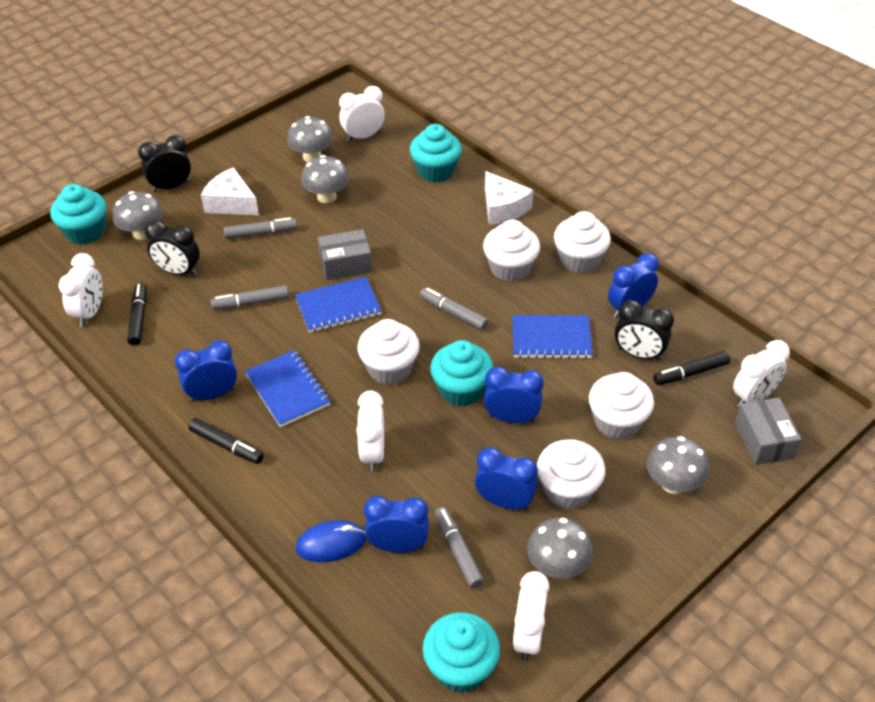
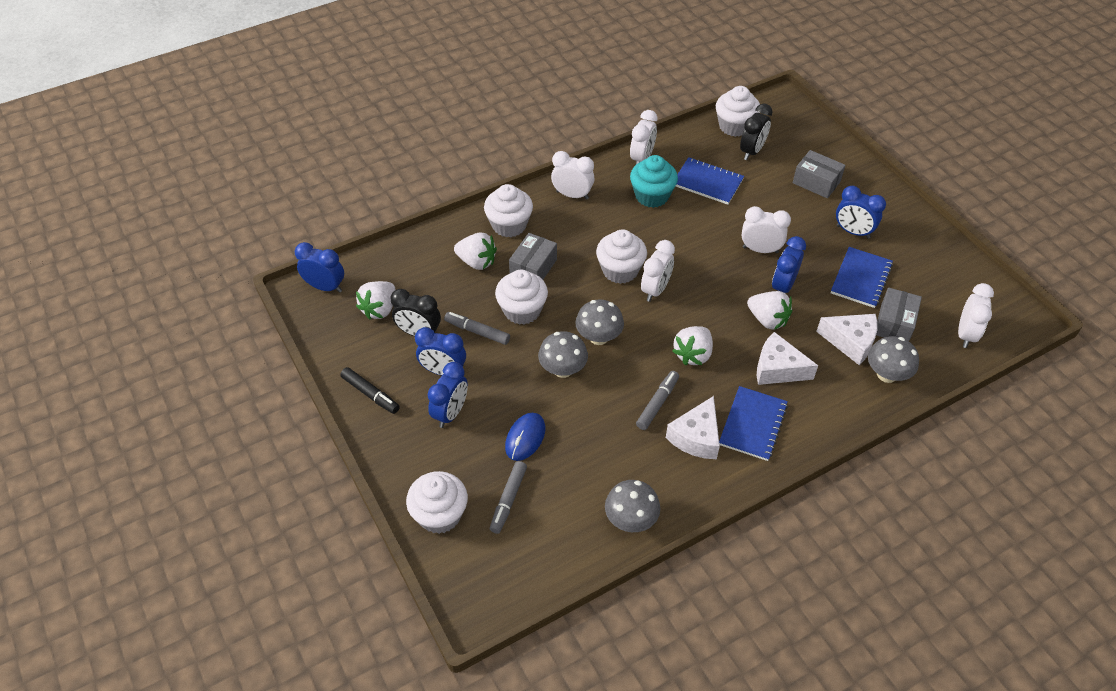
black clock: [138,135,191,192] [144,220,200,276] [615,300,674,361] = 3 -> [390,289,441,336] [740,103,772,160] = 2
black marker: [127,283,146,346] [188,418,264,464] [653,351,730,385] = 3 -> [340,367,400,414] = 1
grey box: [318,229,372,280] [735,398,801,465] = 2 -> [509,233,557,279] [793,150,845,198] [876,288,922,341] = 3
grey marker: [211,285,289,310] [224,217,297,239] [420,288,488,330] [435,507,484,588] = 4 -> [444,312,510,345] [490,461,527,534] [636,371,679,430] = 3
grey mushroom: [113,191,163,240] [287,116,333,162] [301,155,349,203] [527,518,593,579] [647,436,709,494] = 5 -> [538,331,588,378] [575,299,624,345] [605,480,660,532] [868,336,919,383] = 4
turquoise cupcake: [50,184,106,245] [410,124,461,183] [422,612,500,693] [430,340,493,406] = 4 -> [630,155,678,208] = 1
white cheese: [201,167,259,215] [485,171,533,225] = 2 -> [666,396,720,459] [757,332,818,385] [816,314,878,365] = 3
white strawberry: none = 0 -> [356,281,395,320] [454,232,497,270] [672,326,713,365] [747,291,792,330] = 4

